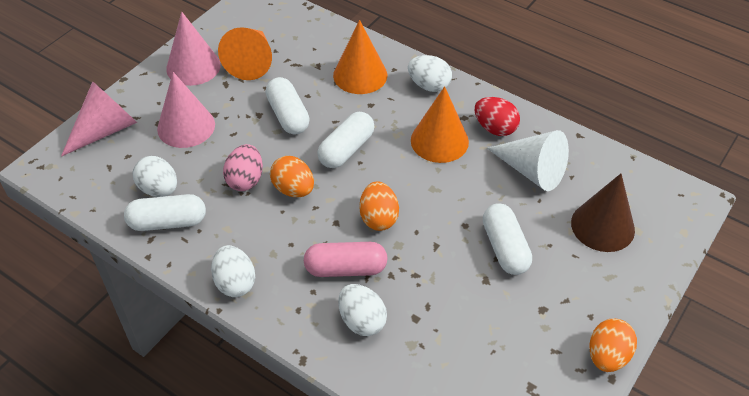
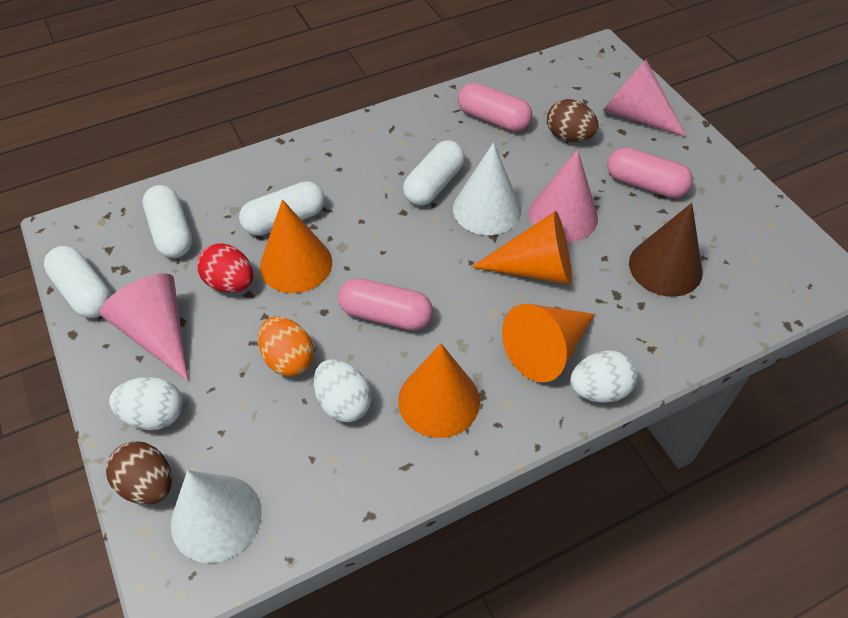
brown egg: none = 0 -> [106,441,172,505] [547,99,599,142] = 2
orange cone: [218,27,272,80] [333,20,387,94] [411,86,469,163] = 3 -> [260,200,332,293] [398,344,480,438] [471,211,572,285] [502,304,595,382] = 4
orange egg: [270,156,314,197] [359,181,399,231] [589,319,637,372] = 3 -> [258,316,314,376] = 1
pink capsule: [304,242,387,277] = 1 -> [338,278,433,331] [458,83,532,132] [607,147,693,198] = 3
pink egg: [223,144,263,191] = 1 -> none = 0
white cone: [487,130,569,191] = 1 -> [171,470,262,563] [453,143,521,235] = 2
white egg: [132,156,177,197] [211,245,255,297] [338,284,387,336] [408,55,452,92] = 4 -> [109,377,183,430] [314,359,372,422] [570,350,638,403] = 3

